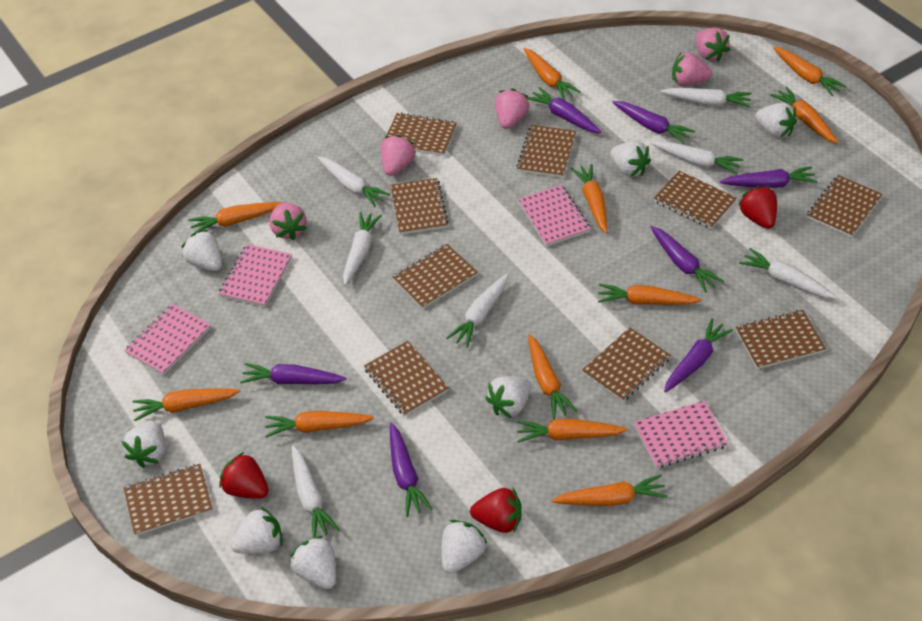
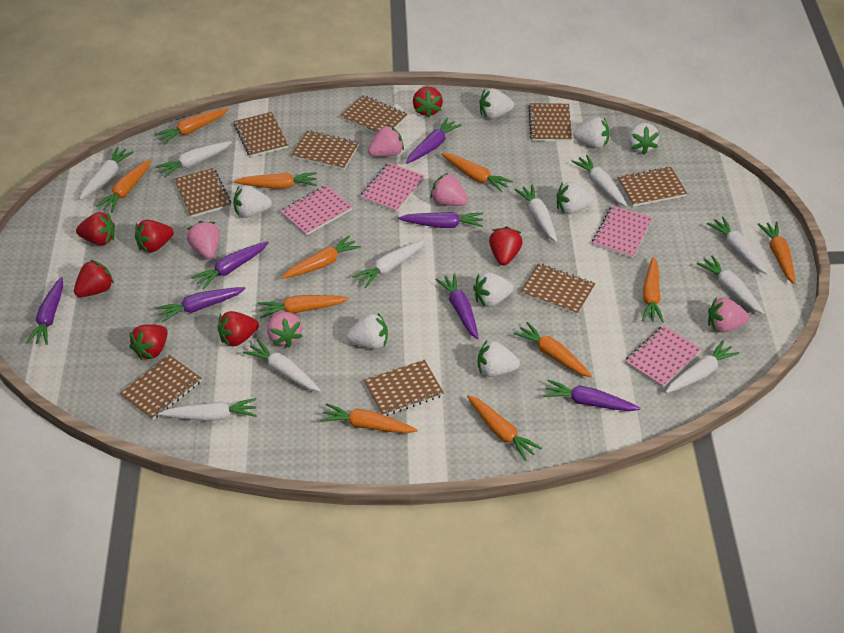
brown notebook: [124,464,213,535] [364,341,449,416] [384,112,457,156] [391,178,449,235] [392,244,478,309] [517,125,576,178] [582,328,671,401] [654,171,737,229] [736,310,826,369] [807,175,883,237] = 10 -> [120,355,202,420] [174,168,232,218] [234,112,288,157] [292,130,359,170] [340,95,408,134] [364,360,444,416] [520,263,595,315] [528,103,572,142] [617,167,687,207] = 9
red strawberry: [220,452,269,499] [470,487,522,533] [738,186,777,229] = 3 -> [74,260,114,297] [76,212,115,245] [129,324,168,360] [135,220,174,253] [218,311,259,346] [413,87,443,118] [489,226,523,265] = 7
white carrot: [292,446,340,538] [318,157,390,207] [343,212,382,286] [447,273,509,348] [650,141,743,175] [661,88,752,108] [739,248,837,299] = 7 -> [79,147,134,200] [156,141,232,178] [159,398,257,421] [243,339,321,392] [352,240,425,288] [514,184,557,242] [571,154,627,207] [666,340,740,393] [697,255,765,314] [707,216,768,274] = 10

